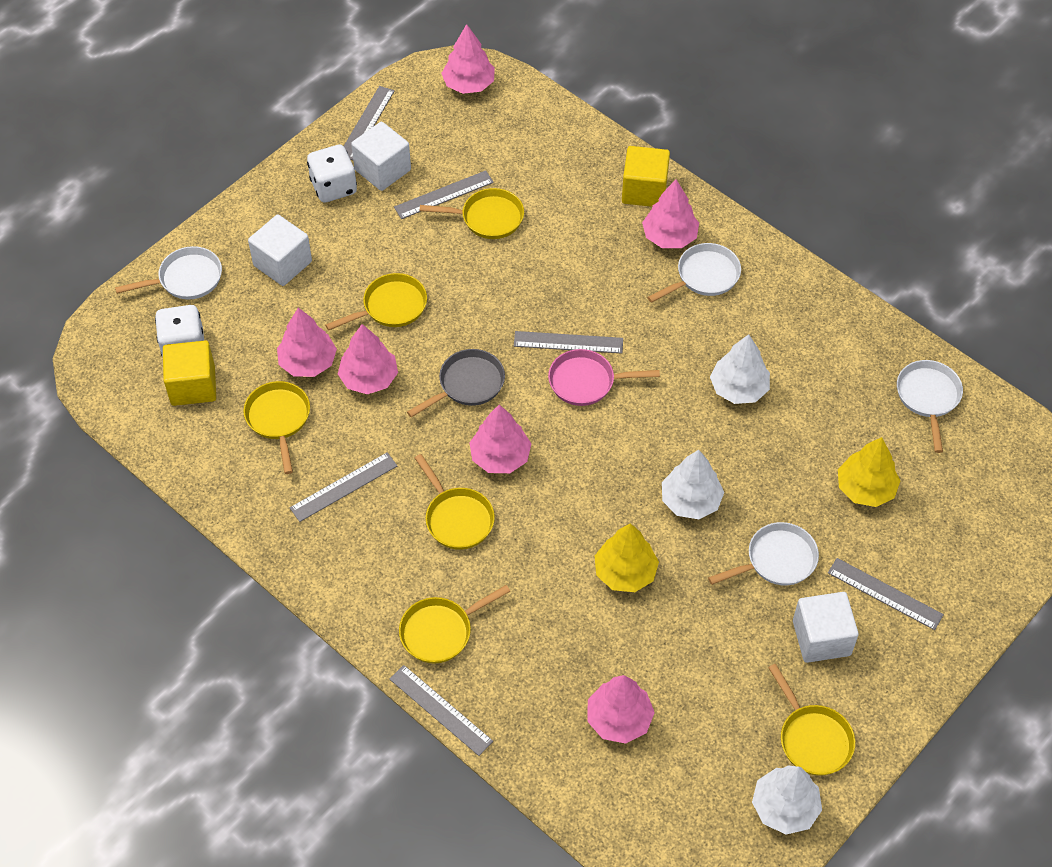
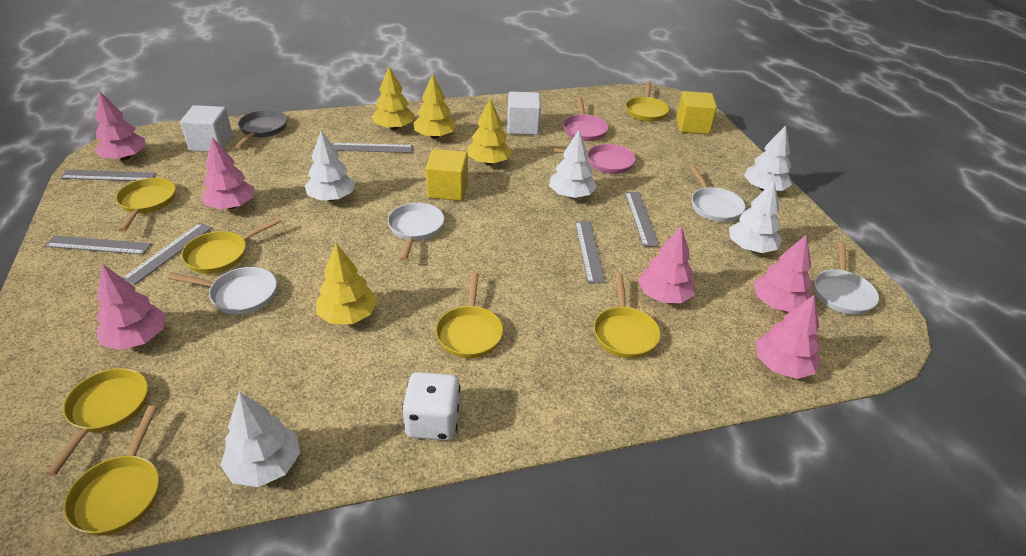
pink pan: [548,349,660,406] = 1 -> [553,144,636,174] [563,97,609,141] = 2
white cube: [248,215,312,286] [351,122,411,191] [793,592,859,663] = 3 -> [180,105,233,152] [507,92,541,135] = 2
white dice: [155,305,204,357] [307,145,357,203] = 2 -> [402,372,460,441] = 1
white tree: [662,450,724,519] [710,334,770,404] [752,765,822,834] = 3 -> [220,392,300,487] [305,131,355,201] [549,130,597,198] [729,181,782,253] [744,125,792,191] = 5
yellow pan: [243,381,310,474] [325,273,427,331] [399,585,511,663] [415,454,495,550] [420,188,524,239] [768,664,855,776] = 6 -> [46,368,148,476] [63,405,159,536] [116,178,176,232] [181,218,281,274] [436,272,503,358] [594,273,661,358] [626,81,669,122] = 7
yellow tree: [595,523,659,592] [838,437,900,507] = 2 -> [316,243,378,324] [371,66,414,130] [414,74,457,139] [467,99,512,165] = 4

